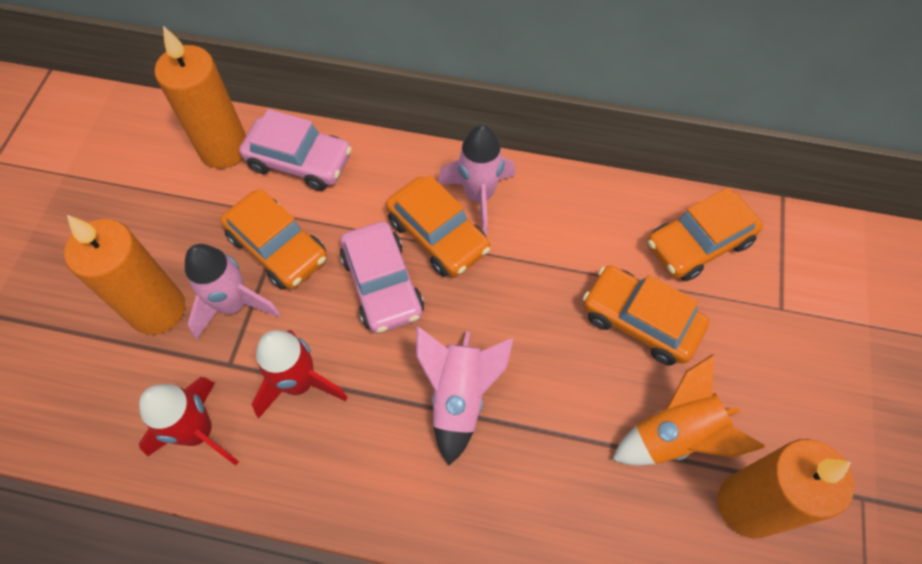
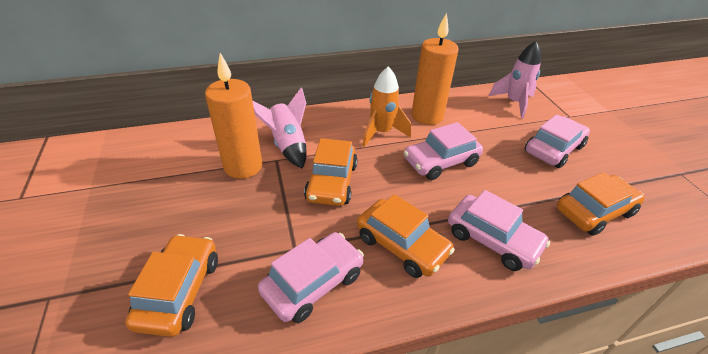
orange candle: [64,215,185,335] [155,26,246,168] [718,439,854,539] = 3 -> [205,53,262,179] [412,13,459,125] = 2
pink car: [239,109,352,191] [340,221,424,334] = 2 -> [258,232,364,323] [404,122,483,180] [448,190,550,271] [525,114,590,168] = 4
pink rocket: [185,244,281,339] [416,326,514,465] [438,125,515,235] = 3 -> [252,87,306,169] [489,41,541,118] = 2
red rocket: [139,377,239,465] [252,330,347,418] = 2 -> none = 0

